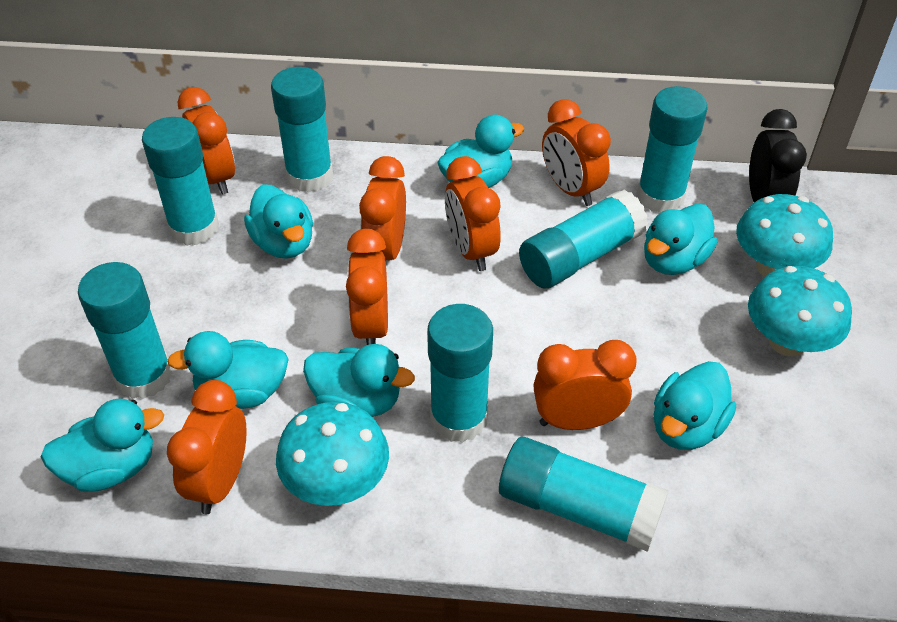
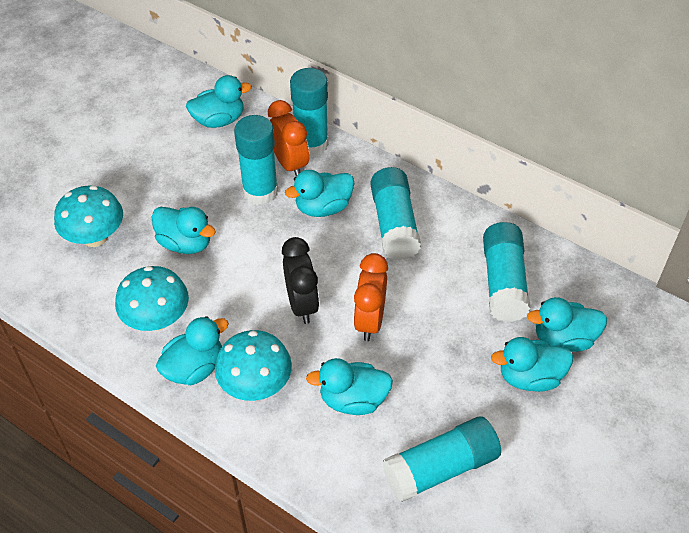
orange clock: [167,380,246,514] [177,87,235,195] [346,229,388,345] [359,156,406,260] [445,156,500,271] [534,340,637,430] [542,99,611,206] = 7 -> [268,100,309,176] [353,253,388,341] = 2
turquoise glue stick: [78,262,172,399] [142,117,219,246] [271,67,333,193] [427,304,493,443] [499,437,669,552] [519,189,648,289] [637,86,707,213] = 7 -> [234,115,278,205] [290,68,329,156] [370,167,421,260] [383,417,501,502] [483,222,531,322] = 5

